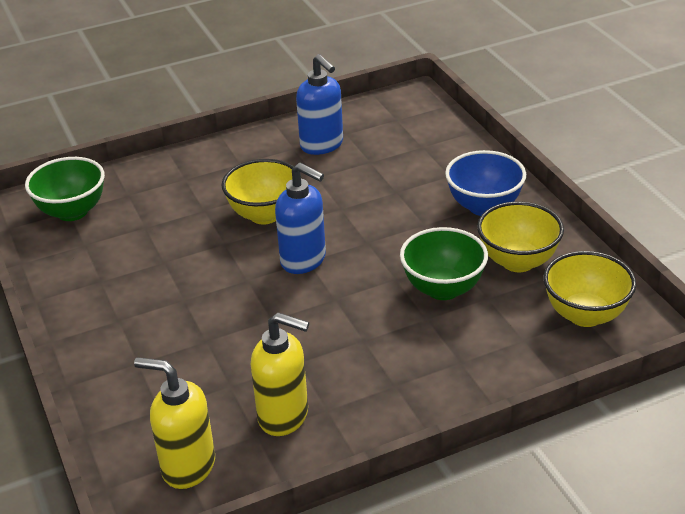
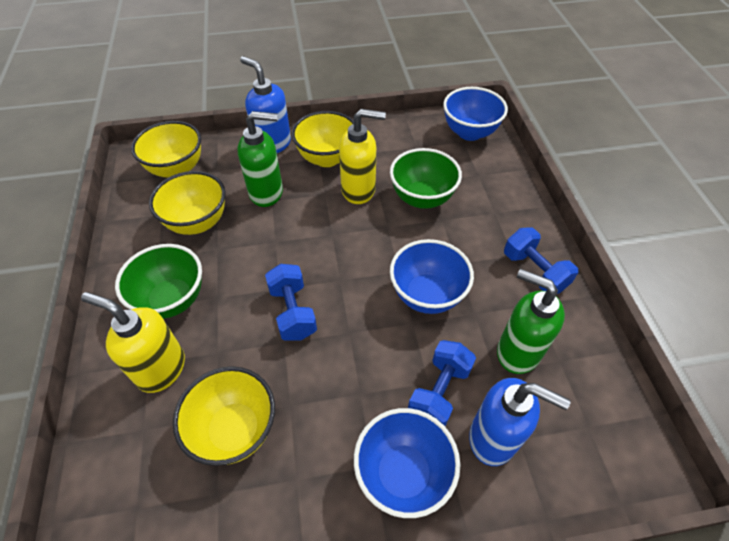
blue bowl: [445,150,526,216] = 1 -> [354,408,460,518] [390,239,474,314] [443,87,508,141] = 3
blue dumbbell: none = 0 -> [265,264,317,341] [408,340,476,426] [504,227,578,294] = 3
green soap dispenser: none = 0 -> [238,111,283,207] [497,269,565,374] = 2
yellow bowl: [222,159,302,224] [477,201,564,272] [543,251,636,327] = 3 -> [131,121,201,178] [149,171,226,235] [173,366,275,466] [291,111,354,167] = 4

